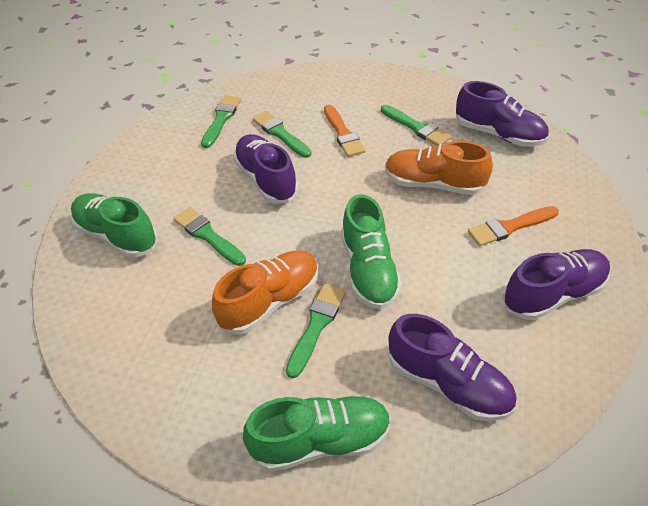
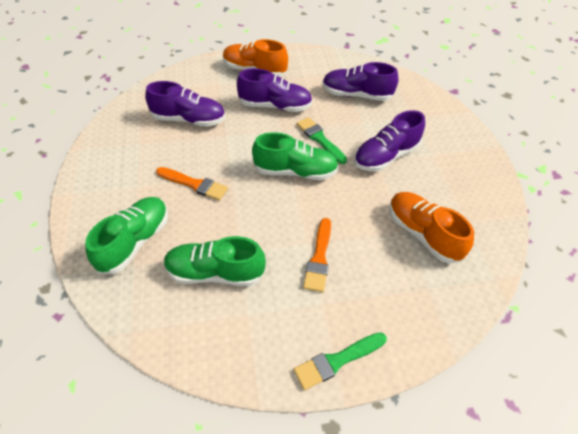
green brush: [173,207,246,266] [201,95,241,148] [253,111,312,158] [286,284,346,378] [381,105,451,146] = 5 -> [294,332,387,390] [297,117,347,164] = 2

